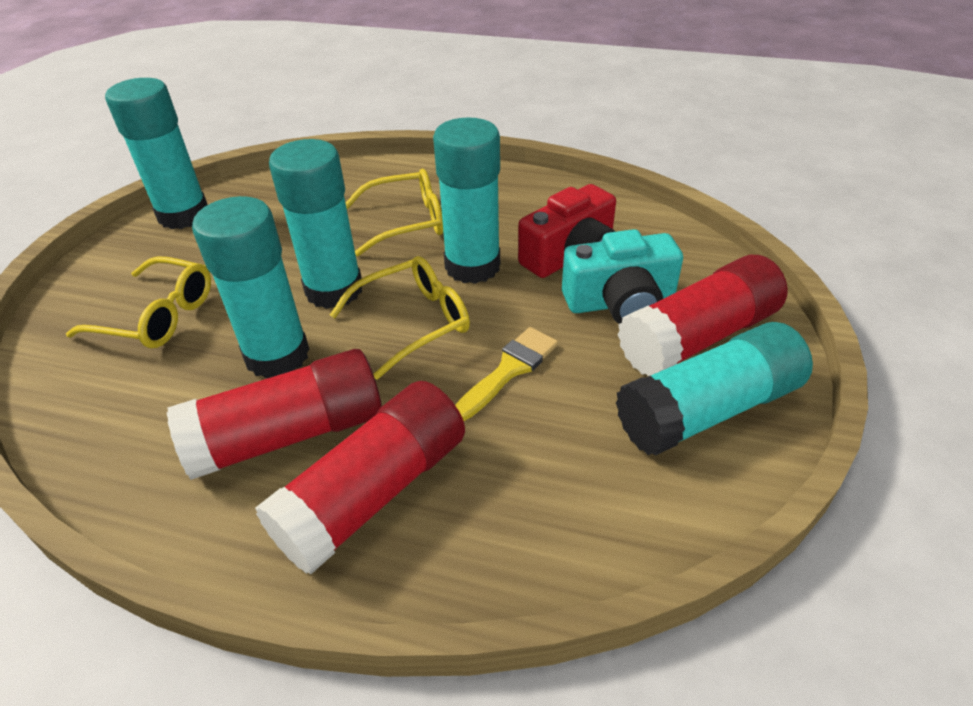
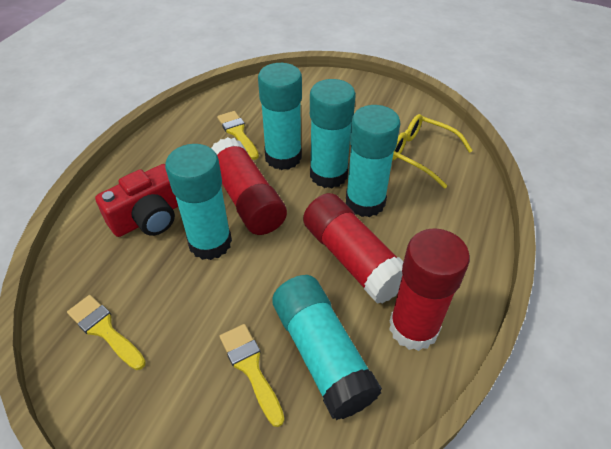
turquoise camera: [562,229,683,324] = 1 -> none = 0
yellow brush: [455,327,558,421] = 1 -> [67,295,146,370] [217,111,259,160] [220,324,284,427] = 3
yellow glasses: [66,256,211,348] [330,256,470,380] [346,169,443,256] = 3 -> [392,114,473,188] = 1

